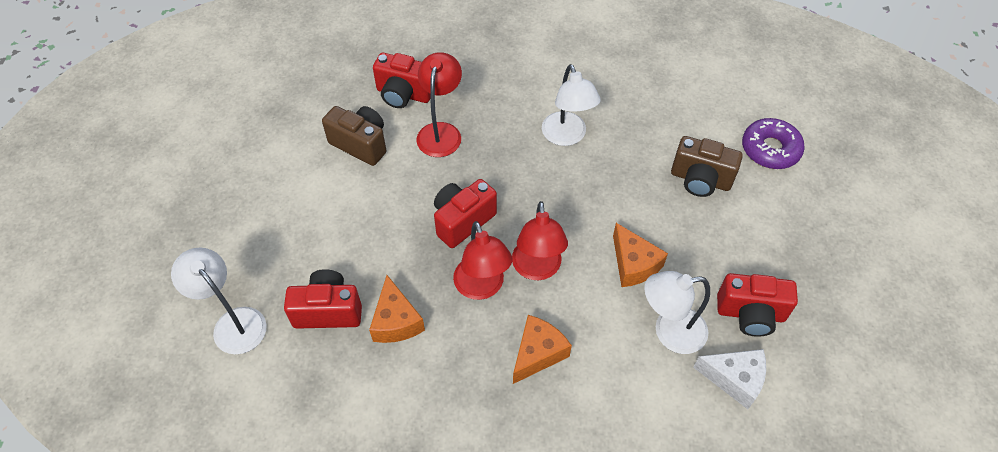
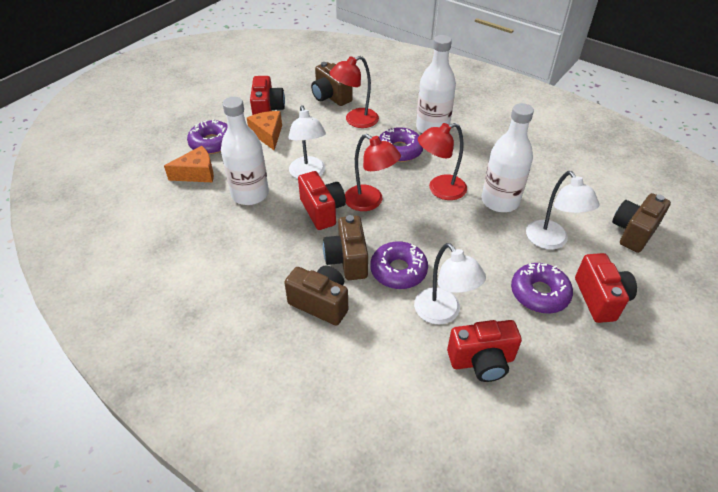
brown camera: [322,106,386,166] [671,136,743,197] = 2 -> [284,265,348,326] [311,62,353,106] [323,215,368,280] [612,193,671,253] = 4
orange cheese: [369,275,425,343] [513,315,572,384] [613,223,668,287] = 3 -> [164,146,214,182] [247,111,282,150] = 2
purple donut: [742,118,805,169] = 1 -> [187,119,228,154] [371,241,428,289] [379,127,423,162] [511,263,573,313] = 4
white bottle: none = 0 -> [221,97,269,205] [416,35,456,133] [481,103,534,212] = 3
white cheese: [693,349,766,409] = 1 -> none = 0

